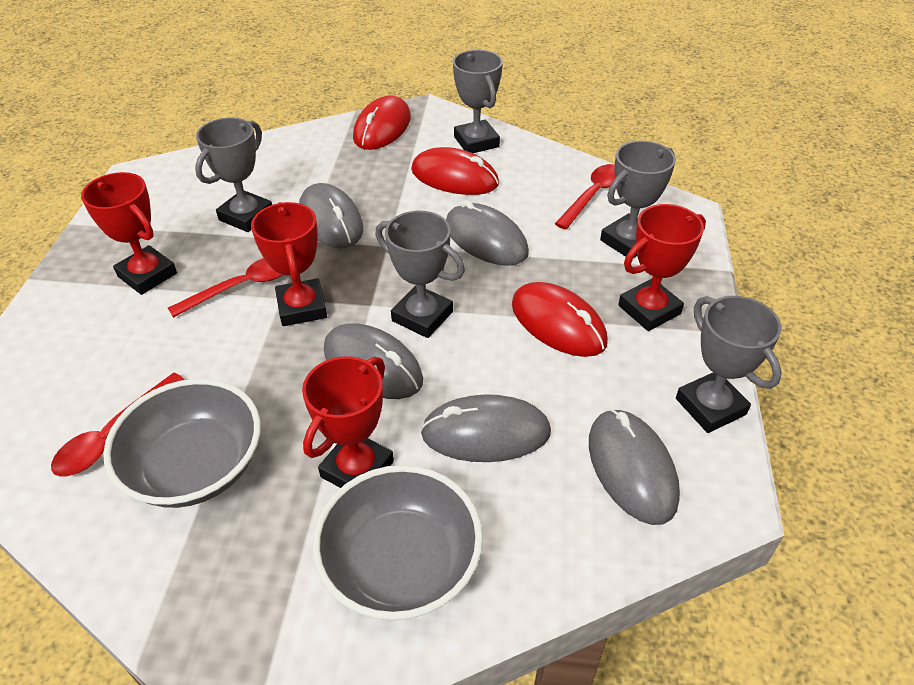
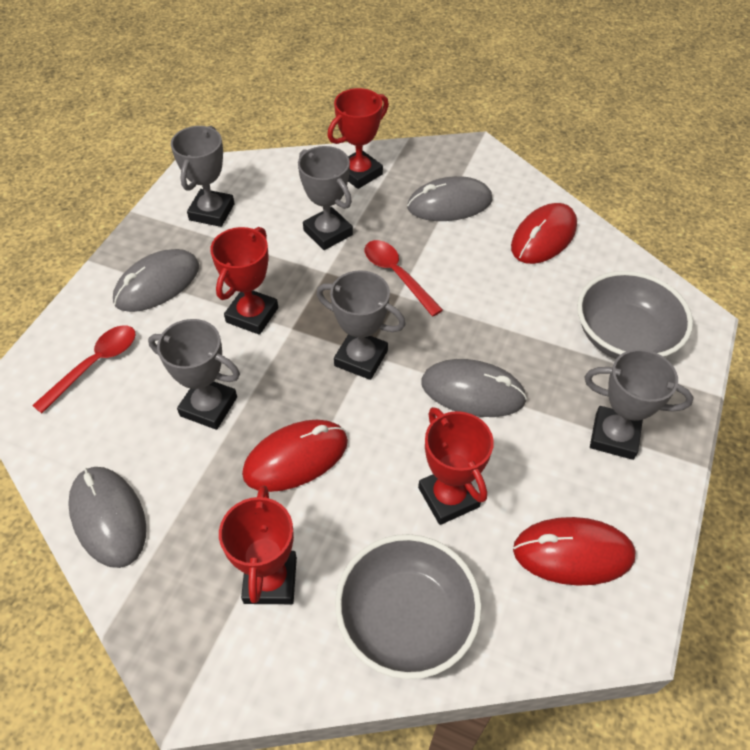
grey mouse: [299,183,363,248] [323,323,423,399] [420,394,551,462] [446,200,529,266] [589,409,680,525] = 5 -> [68,467,146,568] [113,249,199,312] [407,176,493,221] [421,359,527,417] = 4
red spoon: [51,373,184,477] [168,258,282,318] [555,164,615,229] = 3 -> [32,325,136,413] [365,240,443,316] = 2

